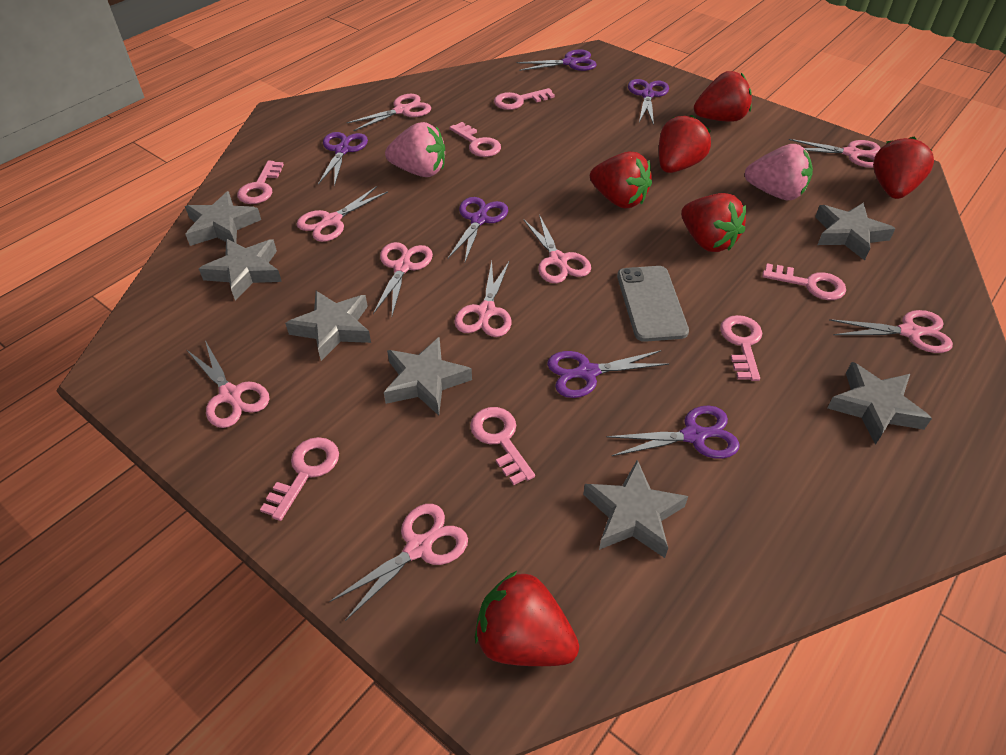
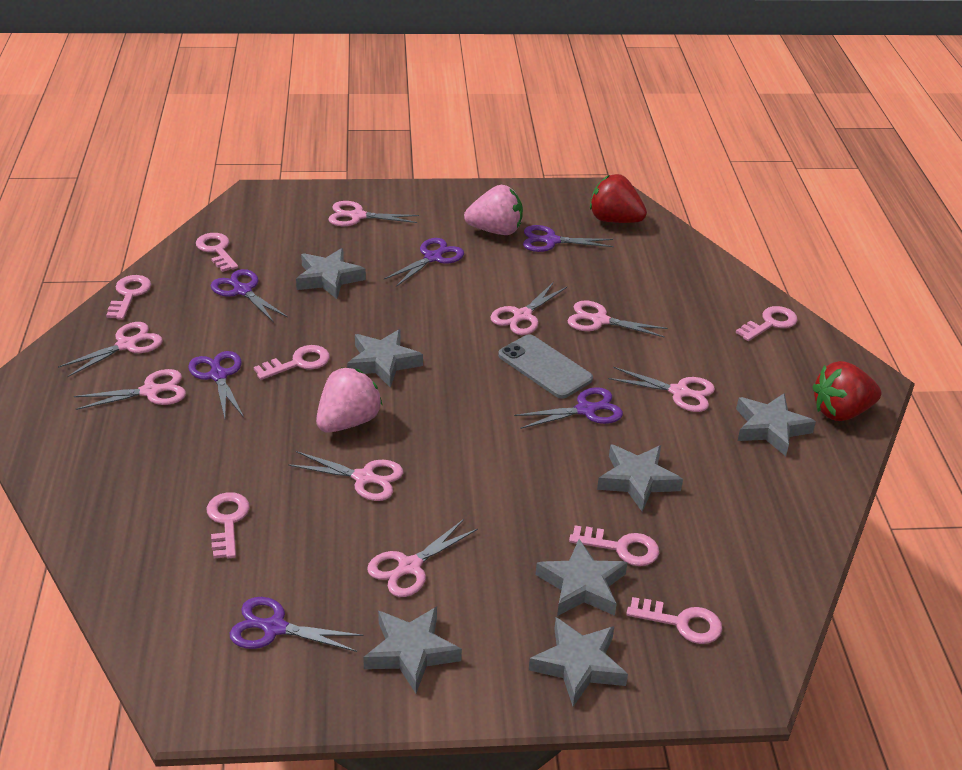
pink scissors: [186,341,269,428] [296,186,388,242] [329,504,468,621] [347,94,431,131] [373,242,433,316] [454,260,511,337] [523,215,591,283] [788,139,880,168] [830,310,953,353] = 9 -> [58,322,163,377] [74,369,186,410] [288,451,403,501] [328,201,419,226] [367,519,478,597] [490,282,567,335] [567,301,668,338] [608,367,715,412] = 8
red strawberry: [475,571,579,666] [590,152,652,208] [659,115,711,173] [681,193,746,252] [694,71,752,122] [873,137,934,199] = 6 -> [590,174,647,223] [813,361,881,421] = 2

